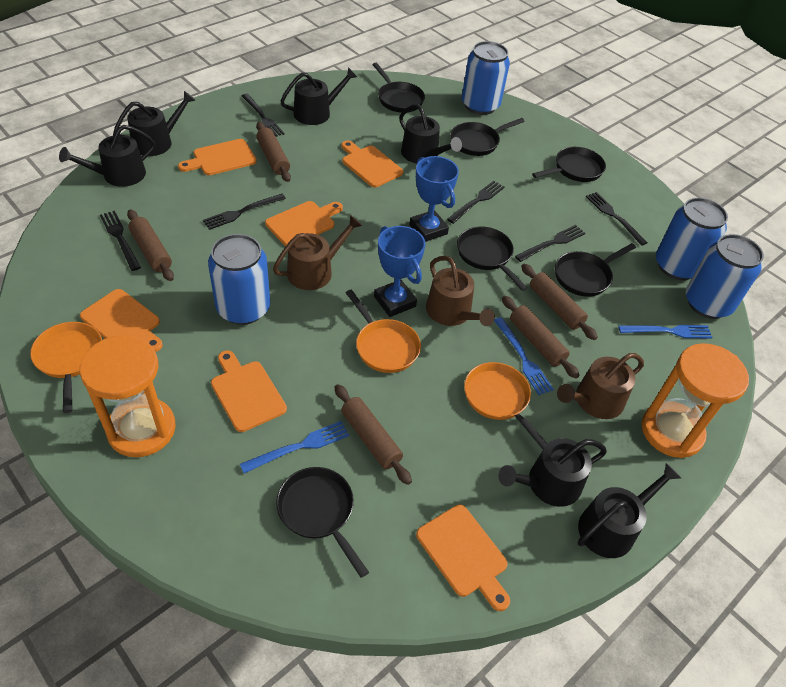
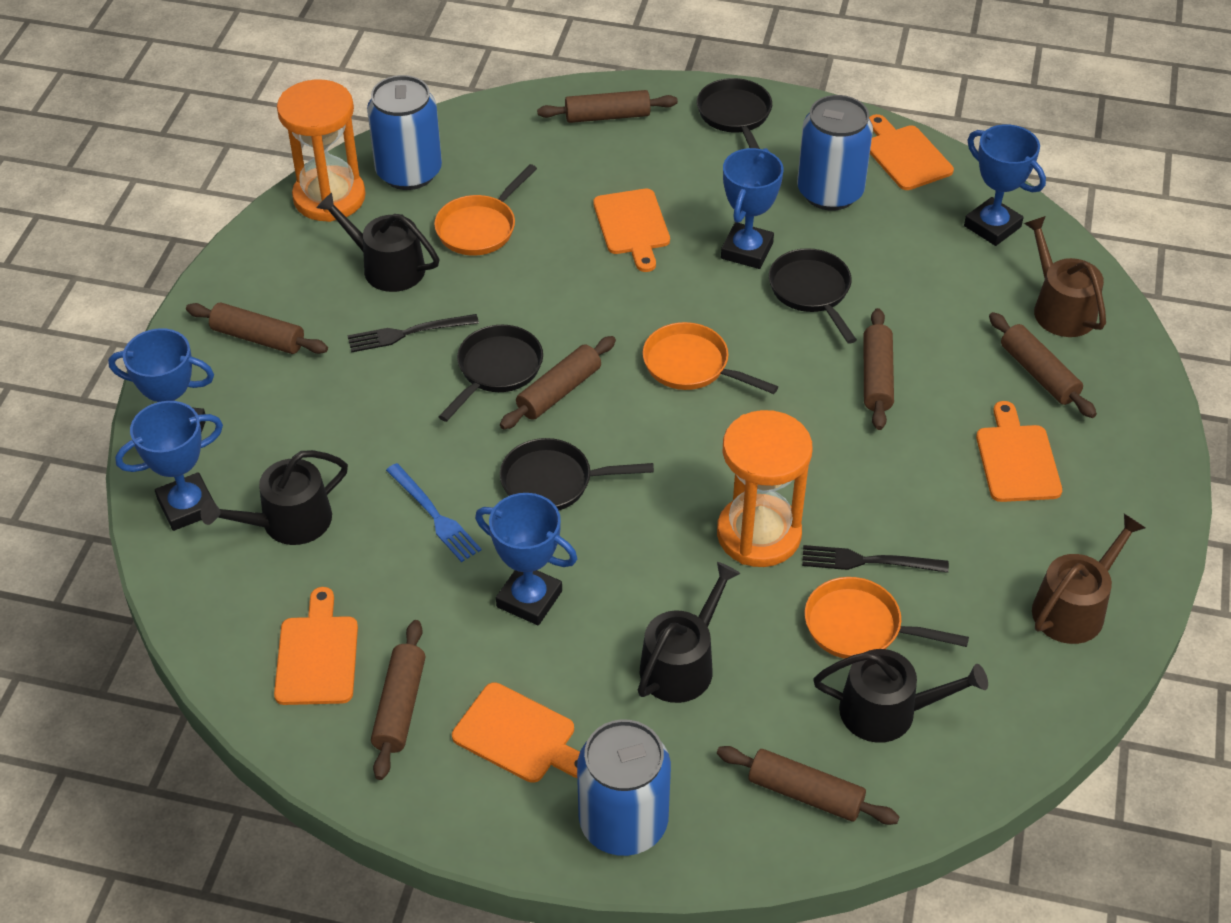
black fork: [100,211,141,271] [203,194,286,230] [242,94,284,137] [447,181,505,224] [515,225,585,262] [586,192,648,246] = 6 -> [347,314,479,353] [802,545,949,573] = 2
black pan: [276,467,369,578] [372,63,425,113] [451,118,525,156] [457,227,528,291] [532,147,606,182] [555,243,636,297] = 6 -> [438,325,543,422] [500,438,654,511] [697,78,772,149] [769,248,857,344] = 4
black watering can: [59,125,155,187] [113,91,195,156] [281,67,357,125] [399,104,462,164] [498,438,607,507] [578,463,681,558] = 6 -> [201,450,348,545] [316,193,439,292] [638,562,740,703] [813,649,988,743] = 4
blue can: [208,234,270,325] [462,41,510,115] [656,198,728,280] [686,234,764,319] = 4 -> [367,75,442,190] [577,719,671,856] [797,95,873,211] = 3
blue fork: [240,421,349,473] [494,317,554,395] [618,325,713,339] = 3 -> [386,463,481,562] = 1
blue trophy: [374,226,425,317] [409,156,459,242] = 2 -> [108,328,214,433] [115,401,223,531] [475,493,577,625] [721,148,783,269] [964,124,1046,246] = 5
brown rolling pin: [127,209,174,281] [256,122,291,182] [335,384,412,485] [502,296,580,379] [521,264,598,340] = 5 -> [186,303,328,354] [371,620,425,780] [500,336,616,429] [537,90,678,123] [717,746,899,825] [863,308,894,430] [989,312,1097,418] = 7
brown watering can: [273,215,362,290] [426,256,495,326] [557,353,644,419] = 3 -> [1024,216,1106,337] [1032,514,1145,644] = 2
orange cutting board: [80,289,163,352] [178,139,257,175] [211,350,287,432] [265,201,343,246] [341,141,403,187] [416,505,510,611] = 6 -> [274,587,358,705] [452,682,580,783] [593,189,670,272] [869,114,954,190] [976,401,1062,502] = 5

